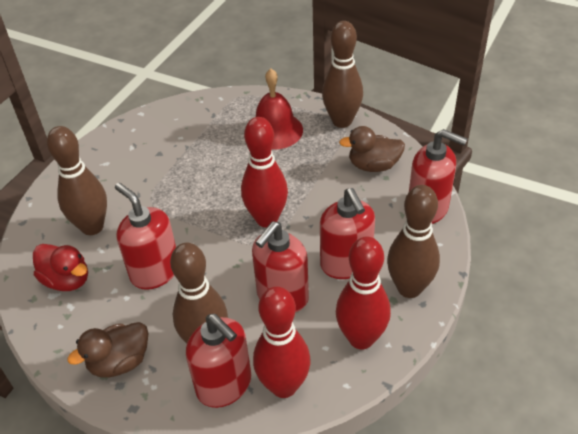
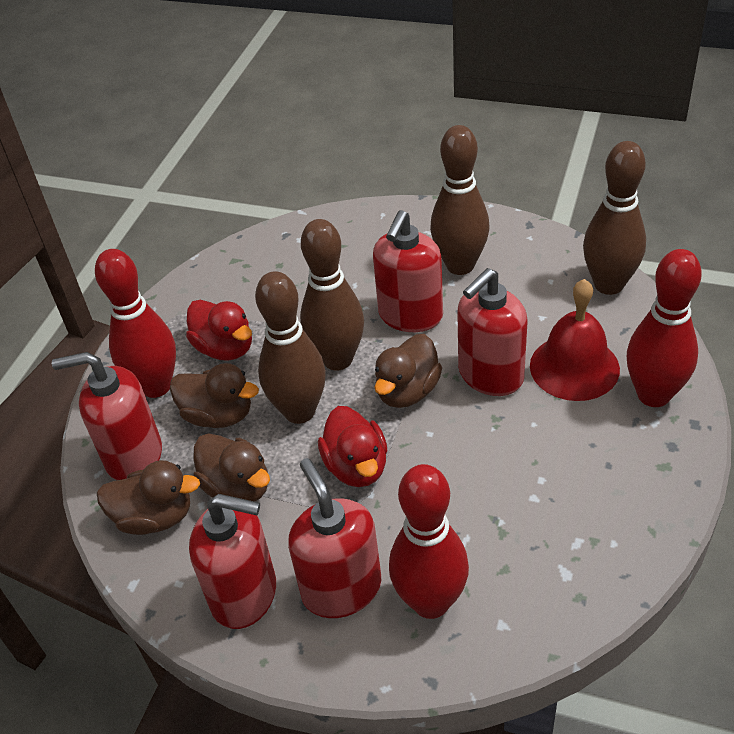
brown duck: [67,322,148,378] [339,126,405,172] = 2 -> [97,460,200,535] [170,363,259,428] [193,433,270,502] [374,334,442,408] = 4
red duck: [33,244,88,291] = 1 -> [186,300,252,361] [318,406,388,487] = 2

